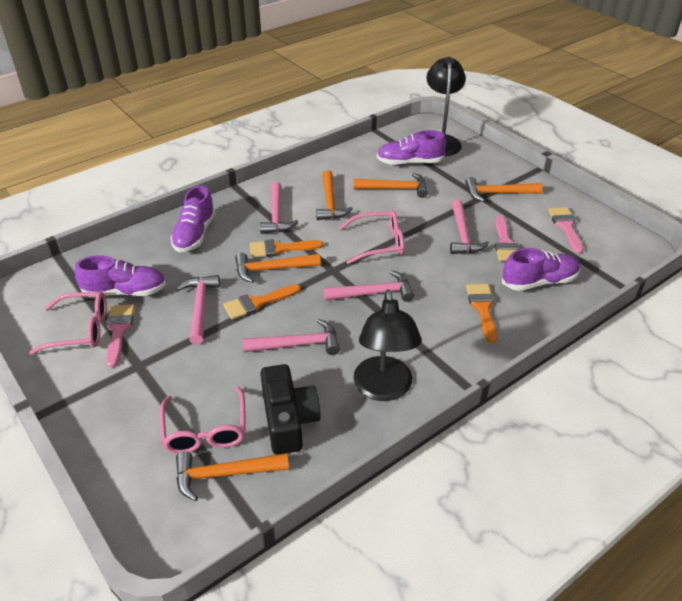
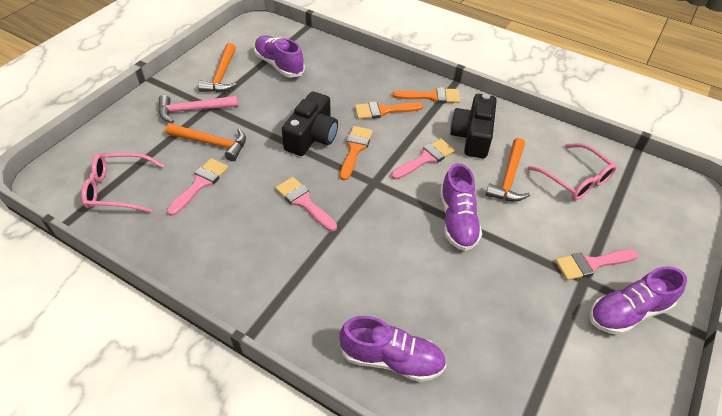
black camera: [260,364,321,455] = 1 -> [282,92,338,156] [450,94,497,158] = 2
black lamp: [353,289,422,401] [427,57,466,156] = 2 -> none = 0
orange hammer: [176,451,289,501] [235,253,321,283] [316,170,353,220] [354,173,428,198] [465,177,543,202] = 5 -> [166,123,246,161] [198,43,237,92] [486,138,530,202] = 3
pink brush: [106,304,135,368] [495,215,519,261] [548,207,584,253] = 3 -> [167,158,228,216] [275,177,337,231] [391,139,455,180] [555,249,638,280] = 4
pink glasses: [29,292,107,355] [160,387,246,454] [339,210,404,264] = 3 -> [81,153,164,212] [528,143,617,200] = 2
pink hammer: [177,275,220,344] [243,319,340,355] [260,182,298,234] [324,270,414,302] [450,200,489,254] = 5 -> [159,95,238,123] = 1

